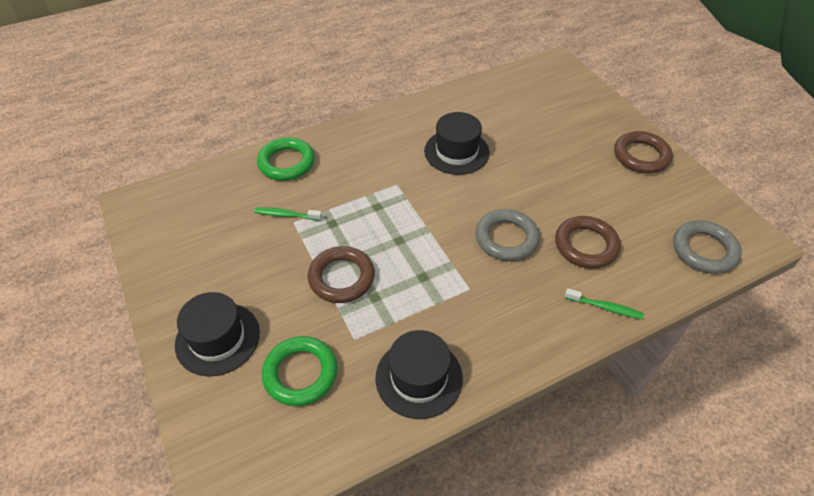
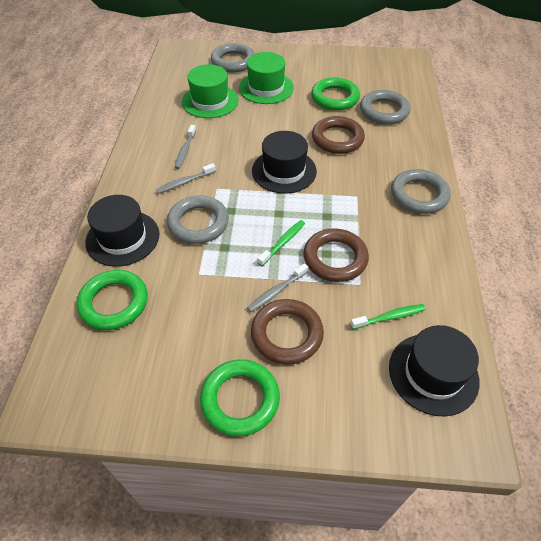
green hat: none = 0 -> [182,64,239,118] [239,52,294,104] = 2
green ring: [257,137,315,181] [262,336,337,406] = 2 -> [76,270,148,330] [200,359,280,436] [311,77,360,111] = 3
grey ring: [476,209,540,261] [673,220,742,274] = 2 -> [167,196,229,244] [211,43,255,73] [360,90,410,125] [391,169,451,214] = 4
grey toothbrush: none = 0 -> [156,163,216,194] [174,125,196,169] [247,263,308,312] = 3

